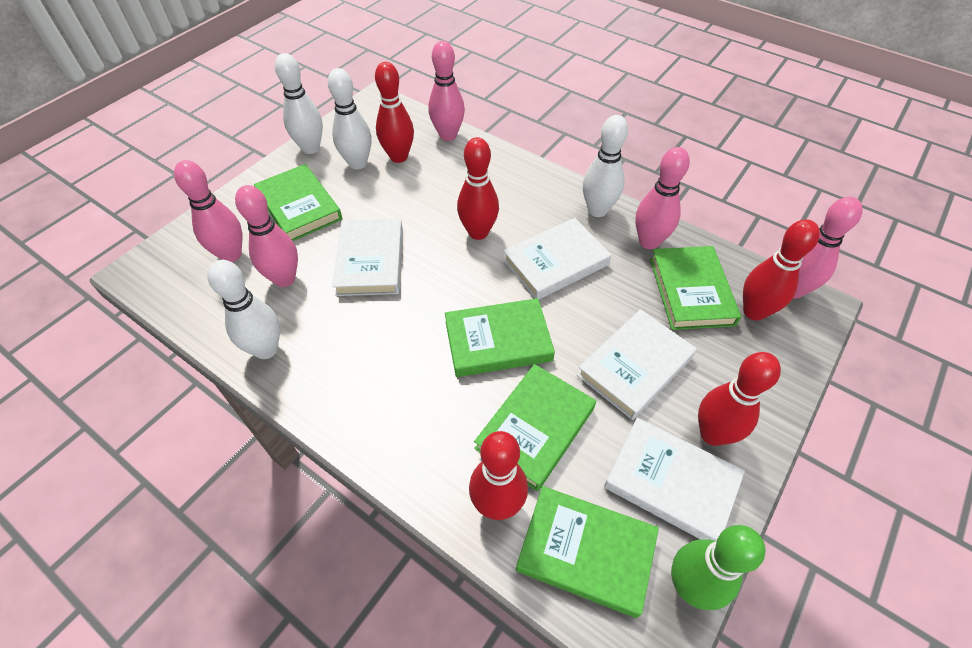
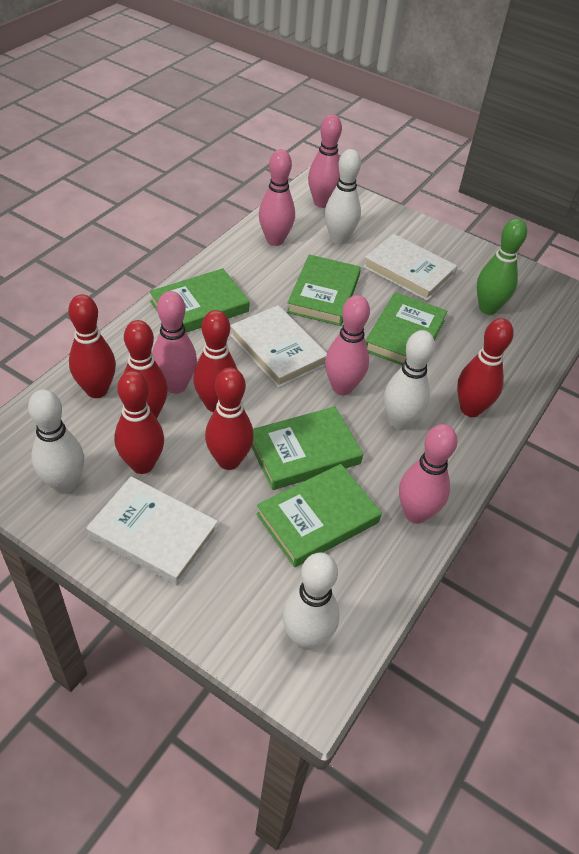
red bowling pin: [375,62,414,163] [457,137,499,240] [469,431,528,520] [698,352,781,446] [743,219,820,321] = 5 -> [68,294,116,398] [114,370,164,474] [123,320,168,418] [193,310,238,412] [205,368,254,470] [457,318,514,417] = 6
white book: [332,219,403,296] [503,218,611,299] [577,309,697,420] [604,418,745,541] = 4 -> [87,476,218,586] [230,305,327,388] [363,234,457,301] = 3

